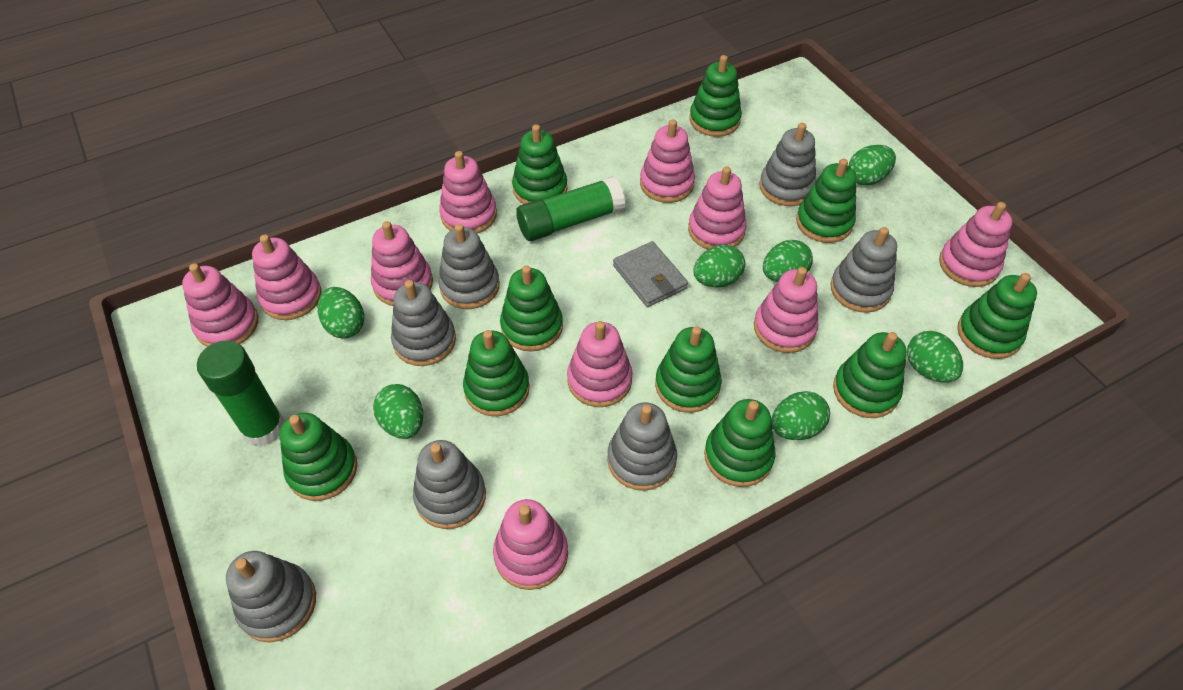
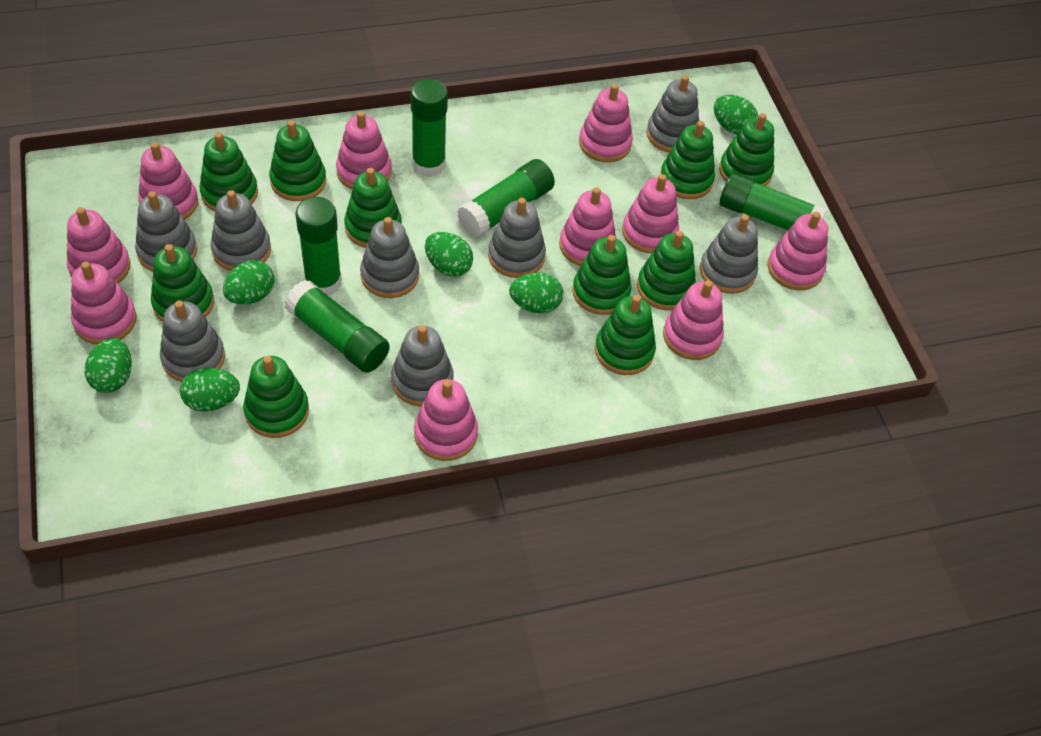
green egg: [318,287,365,339] [373,384,423,439] [693,245,745,287] [763,240,813,282] [771,391,830,440] [849,145,896,185] [907,331,963,383] = 7 -> [85,338,132,393] [180,368,240,412] [223,260,275,304] [425,232,473,277] [509,272,563,313] [714,95,758,135] = 6
green glue stick: [197,341,284,446] [516,176,625,241] = 2 -> [285,280,390,373] [296,197,342,295] [411,79,448,177] [457,159,555,238] [720,173,827,230] = 5
grey stacking toy: [226,551,316,642] [391,280,456,366] [413,440,486,529] [438,224,500,309] [607,403,677,491] [759,123,816,206] [831,227,897,313] = 7 -> [135,191,197,272] [160,301,225,382] [211,190,271,271] [360,217,419,298] [391,325,454,406] [488,198,546,278] [646,75,699,153] [700,214,758,294] = 8
grey wallet: [613,241,688,307] = 1 -> none = 0

